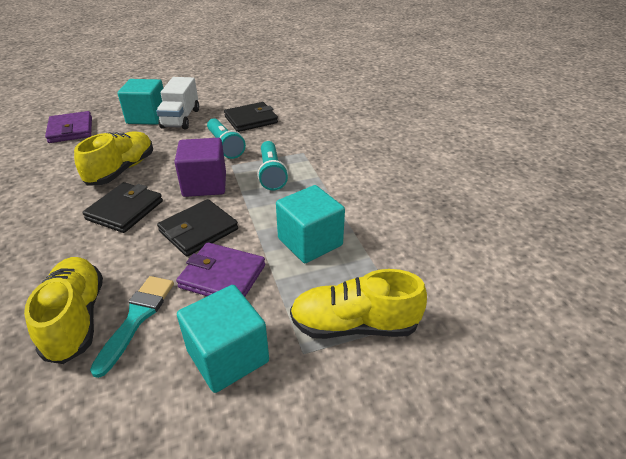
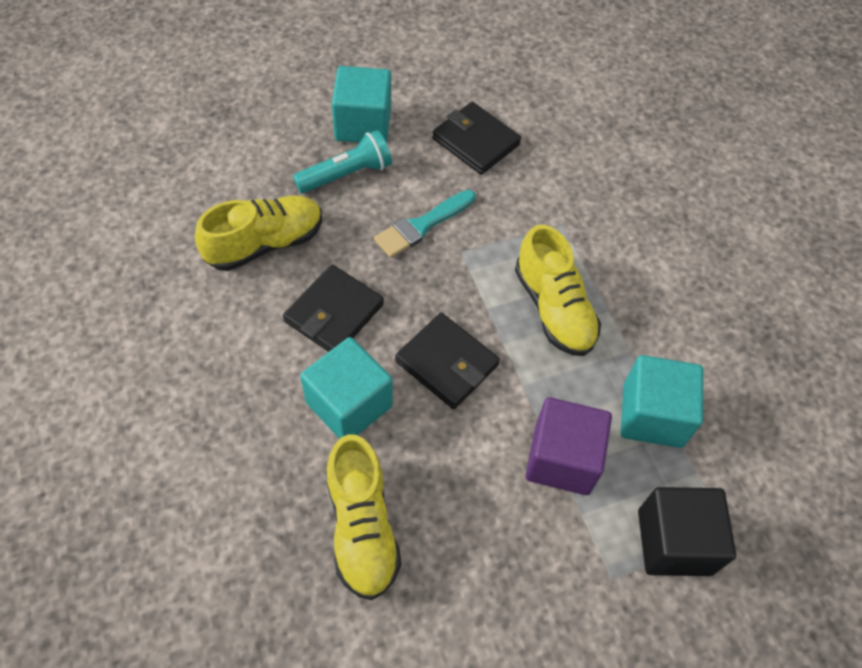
black cube: none = 0 -> [638,487,736,576] = 1
purple wallet: [45,111,92,143] [176,242,265,297] = 2 -> none = 0
turquoise flashlight: [207,118,246,159] [257,141,288,190] = 2 -> [293,130,392,193] = 1
white truck: [156,77,199,129] = 1 -> none = 0

